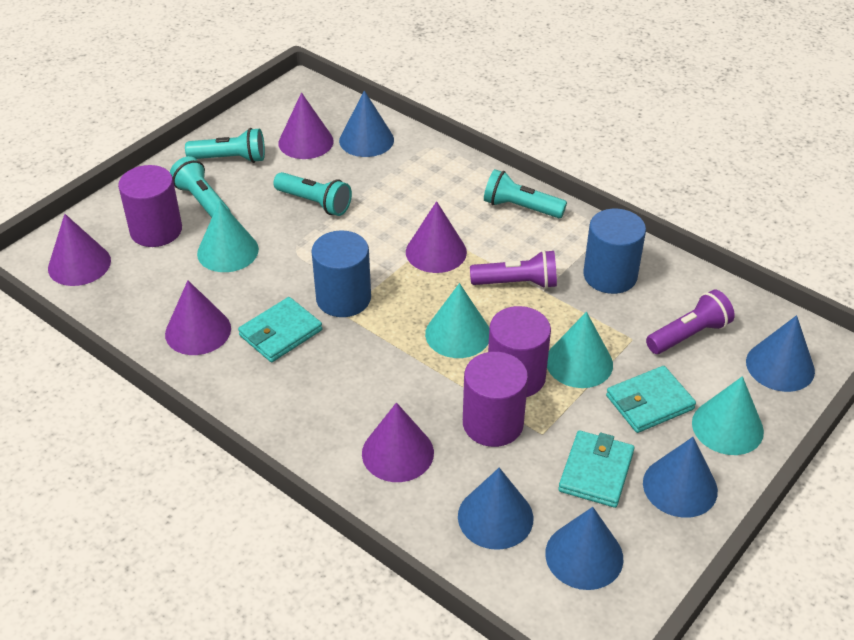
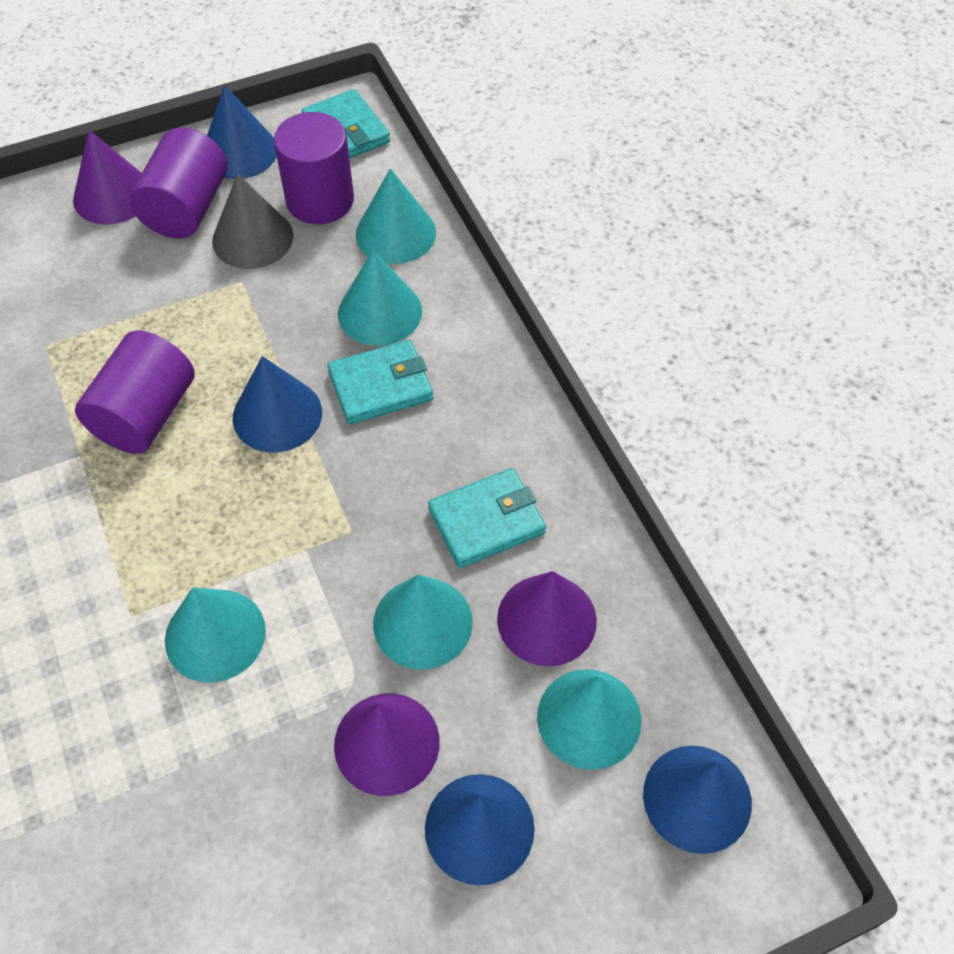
blue cone: [339,91,394,157] [458,468,533,550] [545,507,623,590] [643,437,718,518] [746,315,815,392] = 5 -> [207,85,277,179] [233,356,322,453] [425,774,535,885] [643,746,752,854] = 4
blue cylinder: [311,230,371,317] [583,209,646,294] = 2 -> none = 0
grey cone: none = 0 -> [212,174,293,269] = 1
purple cone: [48,214,111,286] [165,280,231,355] [279,92,334,159] [362,402,434,482] [406,201,467,273] = 5 -> [73,130,142,225] [334,693,440,796] [497,571,597,666] = 3
purple flashlight: [470,250,557,289] [646,289,735,354] = 2 -> none = 0
turquoise cone: [197,201,259,272] [425,283,489,358] [547,312,613,388] [692,376,764,455] = 4 -> [165,588,266,683] [338,250,422,346] [356,168,436,264] [373,574,473,670] [537,669,641,770] = 5
turquoise flashlight: [170,156,231,218] [185,128,265,163] [273,172,352,216] [484,169,567,218] = 4 -> none = 0

